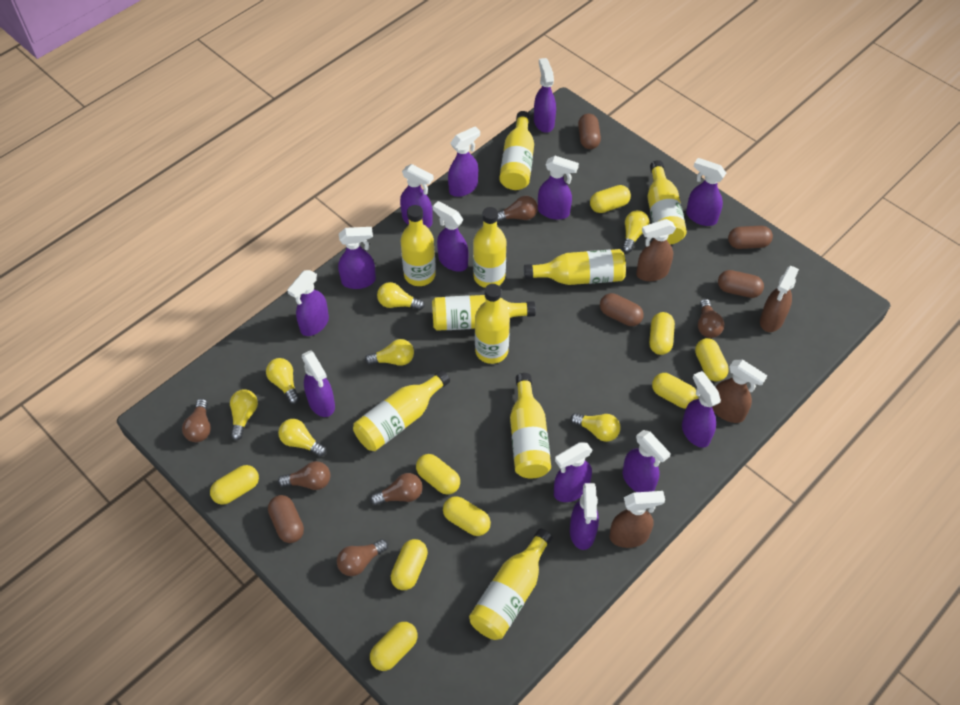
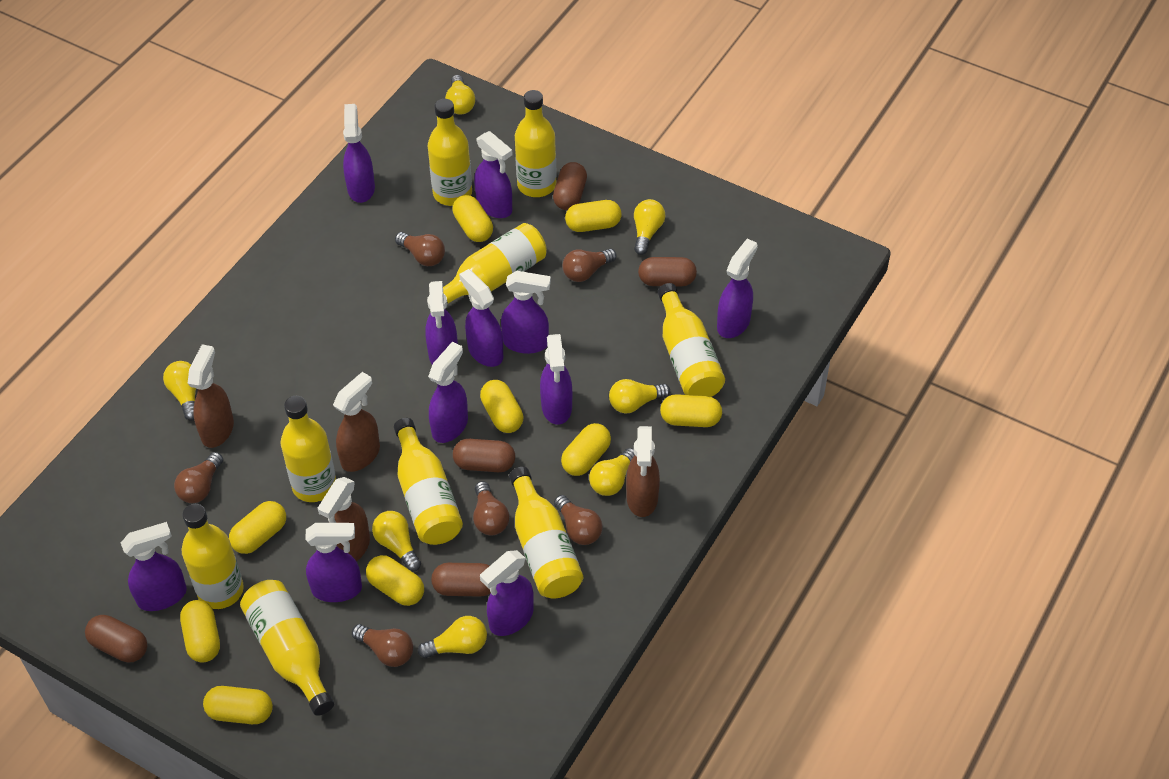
purple spray bottle: [287,270,329,336] [302,350,335,417] [338,227,376,289] [400,164,434,228] [433,201,468,272] [448,126,480,197] [534,58,556,133] [538,156,579,220] [554,442,592,502] [570,483,599,550] [623,430,671,492] [682,371,721,448] [686,158,726,226] = 13 -> [121,522,187,611] [305,523,362,602] [343,104,375,203] [425,281,458,364] [428,342,468,443] [459,269,503,367] [474,131,513,218] [480,550,534,636] [501,271,551,354] [540,334,572,425] [717,239,757,338] = 11
yellow bottle: [353,370,450,451] [401,205,436,286] [432,295,536,331] [469,528,553,640] [473,207,507,288] [475,284,510,364] [499,111,534,190] [510,373,551,479] [524,249,626,285] [647,160,687,244] = 10 -> [182,504,244,609] [240,580,334,716] [281,396,336,502] [394,418,463,545] [428,99,472,206] [429,223,547,305] [509,467,583,599] [515,90,557,197] [658,283,725,397] = 9

